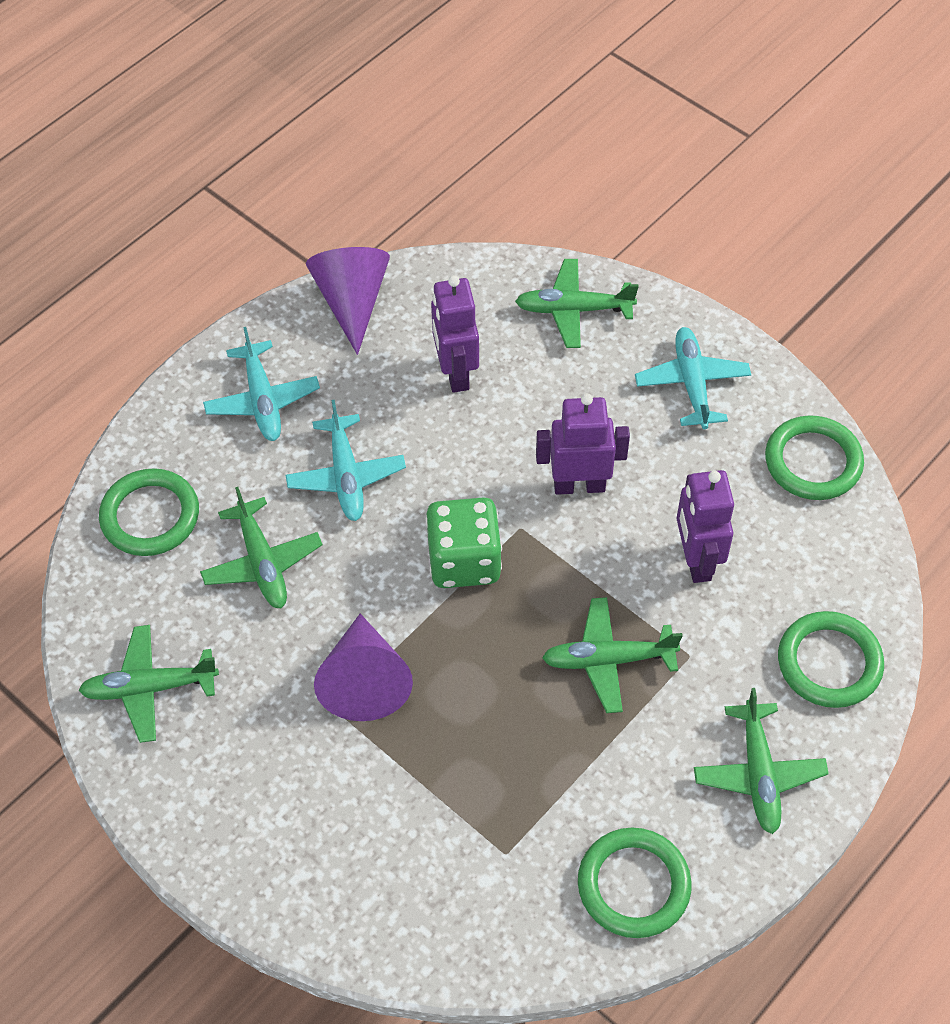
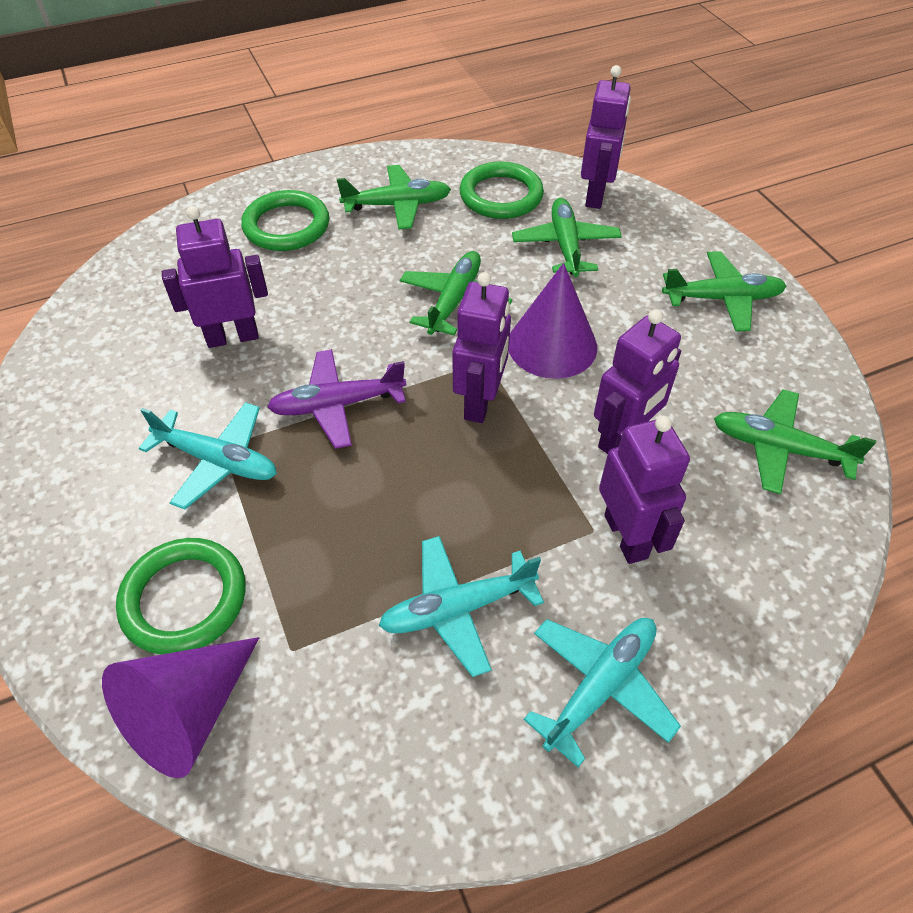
green dice: [426,497,502,588] = 1 -> none = 0
green ring: [99,468,199,556] [578,828,692,938] [765,415,864,500] [778,611,884,708] = 4 -> [116,538,246,655] [241,190,329,251] [460,162,544,219] = 3
purple plane: none = 0 -> [267,349,407,449] = 1
purple robot: [431,275,479,393] [536,393,630,495] [677,470,734,583] = 3 -> [162,206,268,348] [453,272,511,423] [581,65,631,209] [594,309,681,454] [599,416,690,564] = 5

